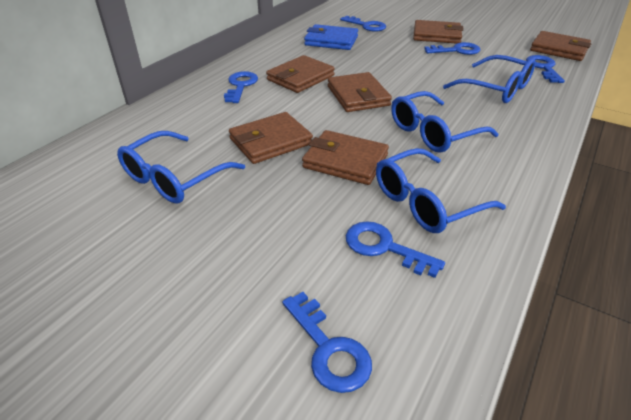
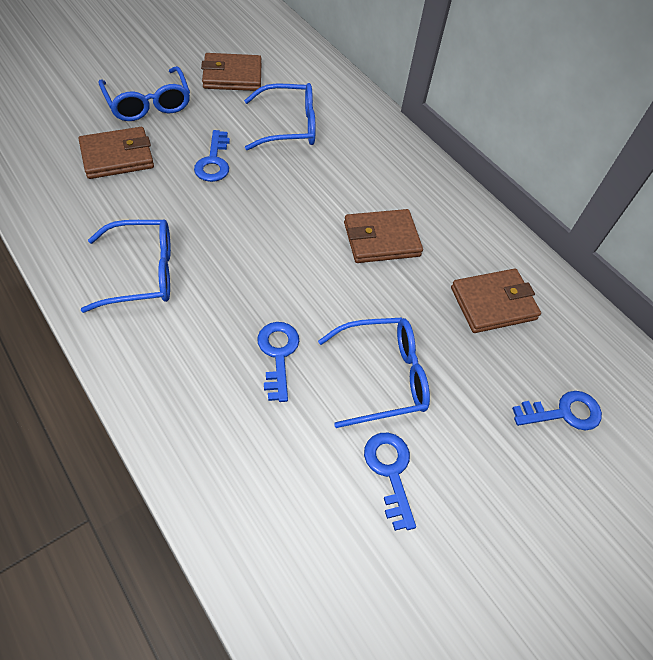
blue key: [224,71,258,103] [282,292,372,393] [340,16,386,32] [346,221,445,278] [424,42,480,55] [526,55,565,83] = 6 -> [194,130,230,182] [257,322,299,402] [364,433,416,531] [512,391,602,430] = 4
blue wallet: [304,24,358,50] = 1 -> none = 0
brown wallet: [229,112,313,164] [266,55,335,93] [302,130,389,185] [328,72,392,112] [413,20,464,44] [530,31,591,61] = 6 -> [78,127,154,179] [201,53,261,91] [344,209,423,263] [451,269,541,333] = 4

